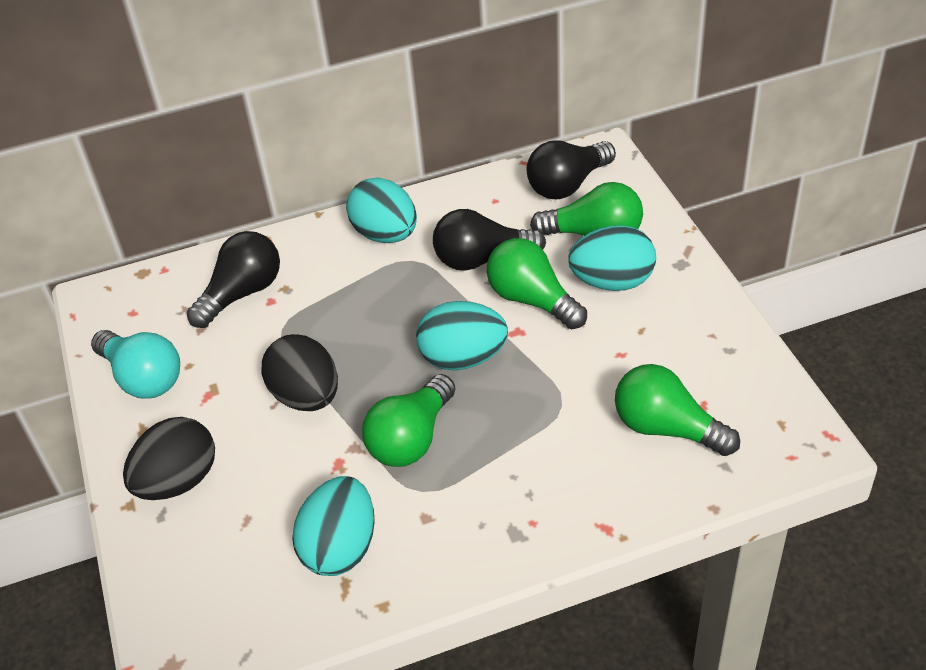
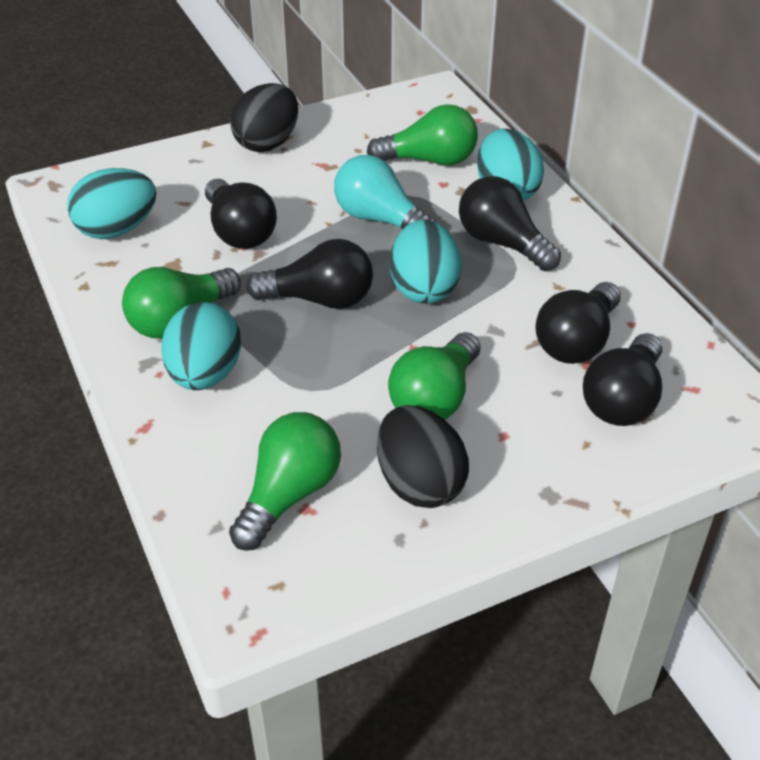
black light bulb: [187,231,280,328] [433,209,546,271] [527,140,616,199] = 3 -> [205,179,277,249] [246,239,373,309] [459,176,561,271] [535,282,621,364] [583,333,662,426] = 5

